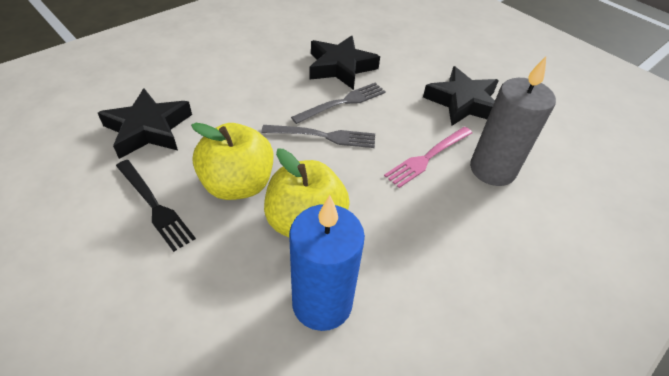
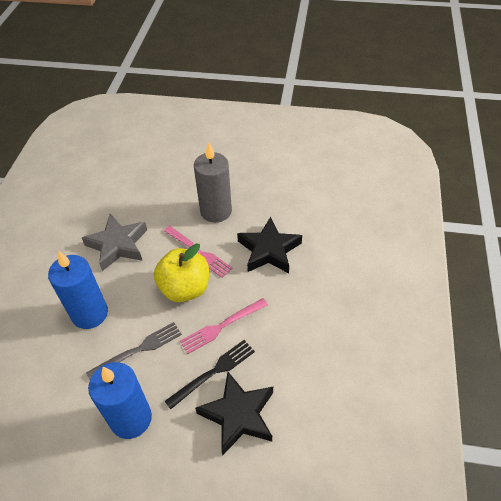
black star: [98,88,192,159] [309,35,380,90] [423,66,499,126] = 3 -> [195,372,273,456] [237,217,302,273] = 2
blue candle: [289,195,365,331] = 1 -> [48,251,108,329] [88,362,152,439] = 2
grey fork: [261,125,375,148] [291,83,386,124] = 2 -> [86,322,182,380] = 1
grey star: none = 0 -> [82,214,147,271] = 1
pink fork: [384,127,472,188] = 1 -> [164,226,232,278] [180,298,268,354] = 2
yellow apple: [191,123,273,200] [264,149,350,237] = 2 -> [154,244,209,302] = 1

